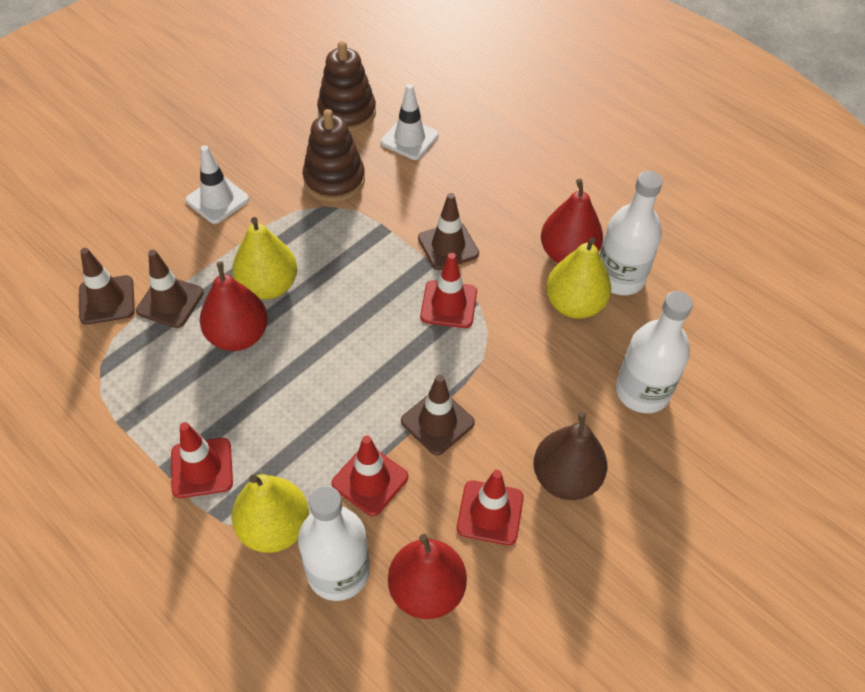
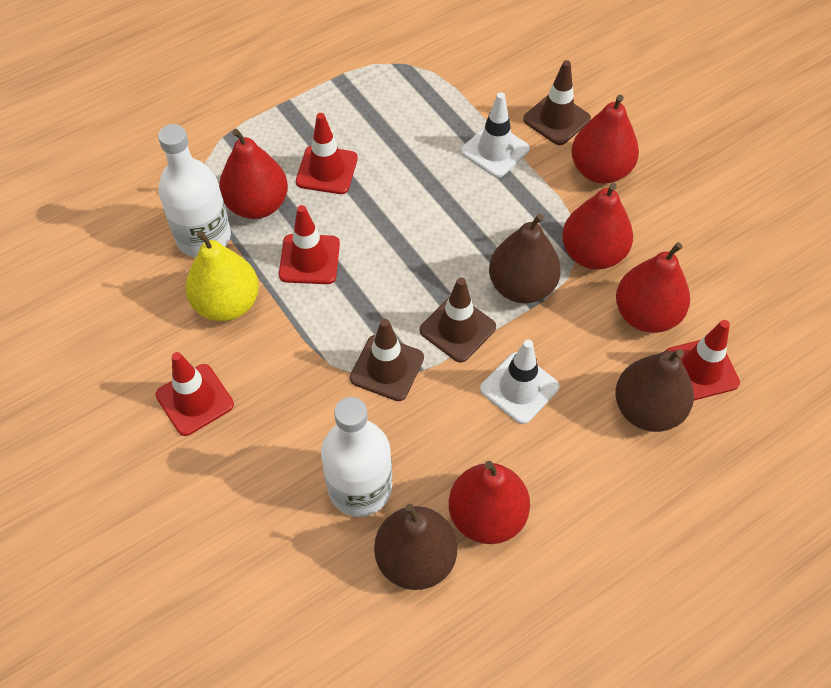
brown pear: [534,412,607,500] = 1 -> [374,504,457,590] [489,214,561,303] [615,349,694,432] = 3
brown stacking toy: [302,109,365,202] [317,41,376,132] = 2 -> none = 0
brown traffic cone: [79,248,135,325] [136,250,204,328] [401,375,475,455] [418,193,479,270] = 4 -> [350,319,424,401] [420,278,496,363] [523,60,591,145] = 3
red pear: [200,261,268,351] [388,534,467,619] [541,179,603,263] = 3 -> [219,129,288,219] [449,461,530,544] [562,183,633,270] [571,95,639,184] [616,242,690,333] = 5
white bottle: [298,486,370,601] [600,171,663,295] [616,291,693,413] = 3 -> [158,124,231,257] [321,397,392,517] = 2
yellow pear: [232,217,297,299] [232,474,309,553] [546,237,611,319] = 3 -> [185,230,259,321] = 1

